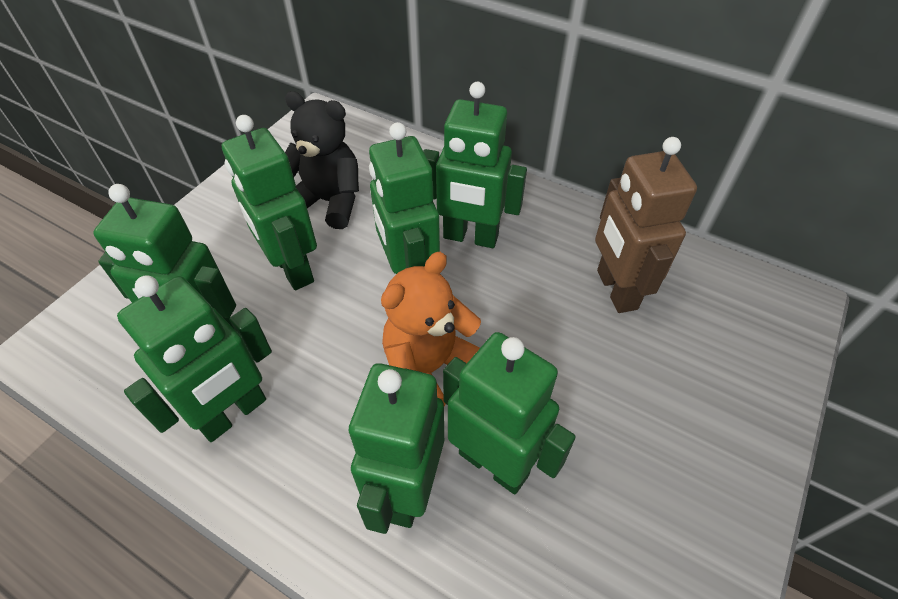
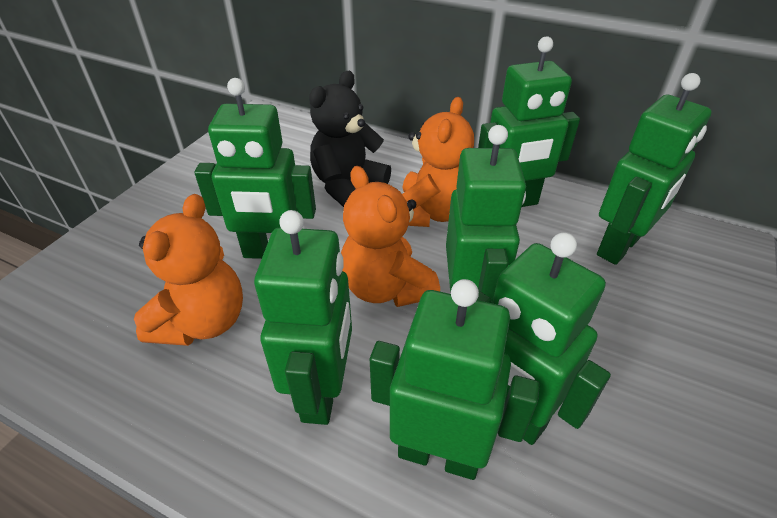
brown robot: [595,137,697,313] = 1 -> none = 0
orange teddy bear: [381,252,481,406] = 1 -> [134,194,243,346] [341,166,440,307] [402,97,474,227] = 3

